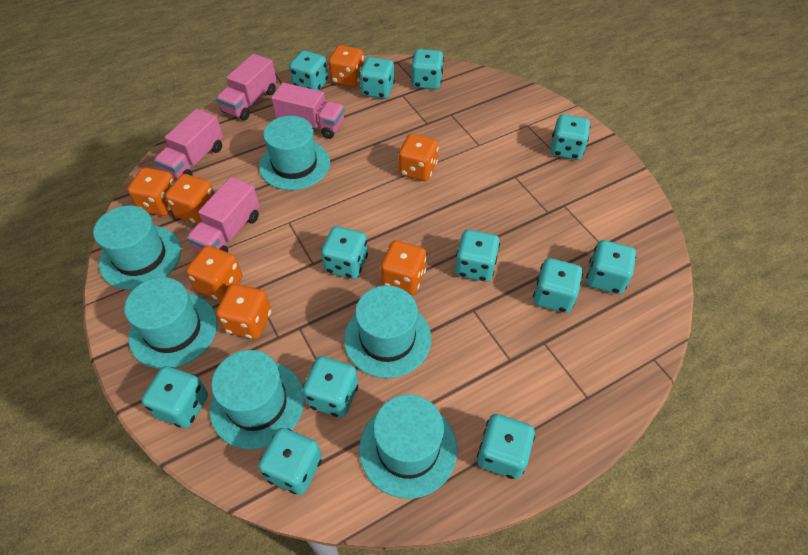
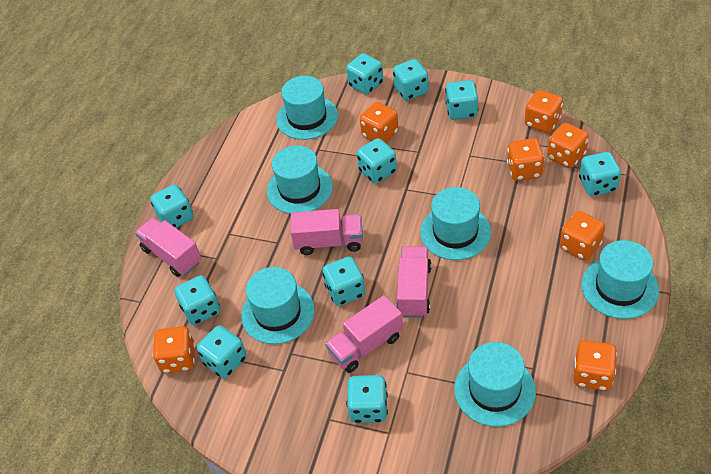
turquoise dice: [141,366,208,428] [258,428,322,495] [289,51,328,91] [303,356,358,417] [321,226,368,279] [359,57,395,99] [411,49,444,90] [455,230,500,282] [477,414,535,479] [533,258,583,313] [550,114,590,160] [586,240,636,294] = 12 -> [150,184,193,228] [175,275,220,325] [197,325,247,378] [323,257,365,306] [346,53,383,95] [347,375,388,423] [357,138,397,184] [393,59,429,100] [445,80,478,120] [579,152,621,196] = 10

